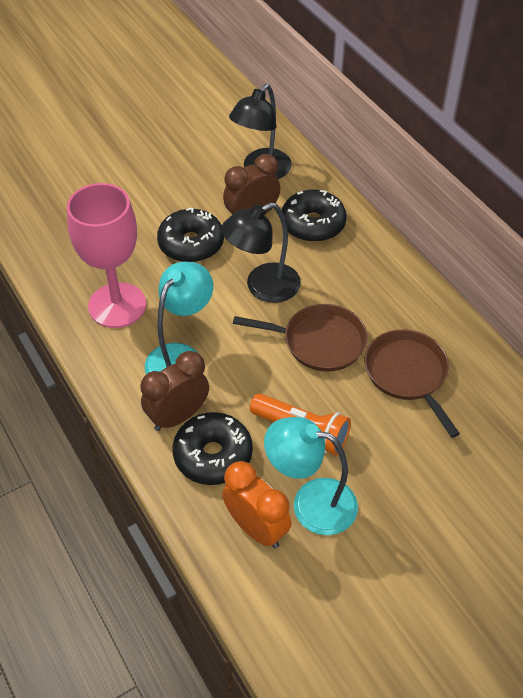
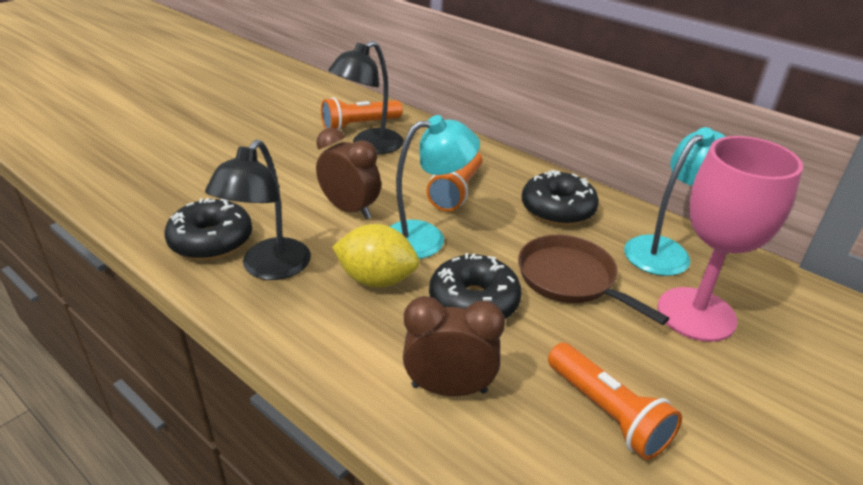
brown pan: [233,304,368,372] [364,329,460,438] = 2 -> [518,235,669,325] = 1
orange clock: [222,461,292,548] = 1 -> none = 0
orange flashlight: [250,394,351,455] = 1 -> [321,97,403,130] [427,152,483,211] [548,343,682,460] = 3
yellow lemon: none = 0 -> [332,224,419,287] = 1

